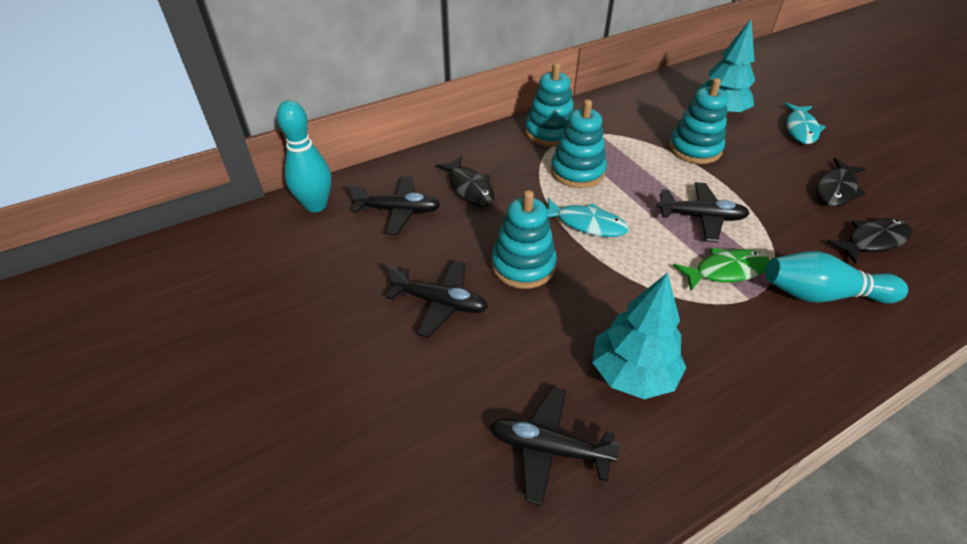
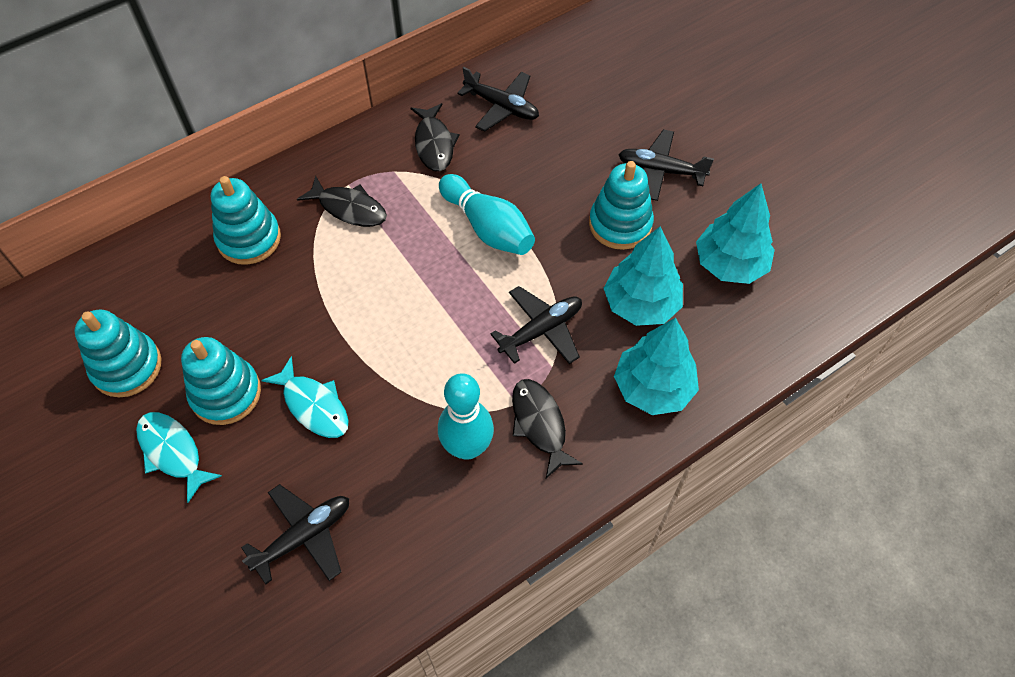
green fish: [673,248,770,291] = 1 -> none = 0
turquoise tree: [592,272,686,399] [695,19,755,112] = 2 -> [604,226,683,326] [614,318,699,415] [696,183,775,284] = 3

